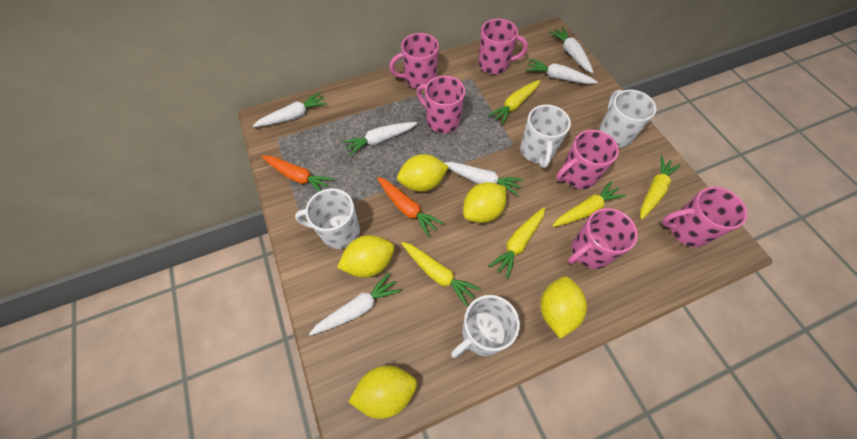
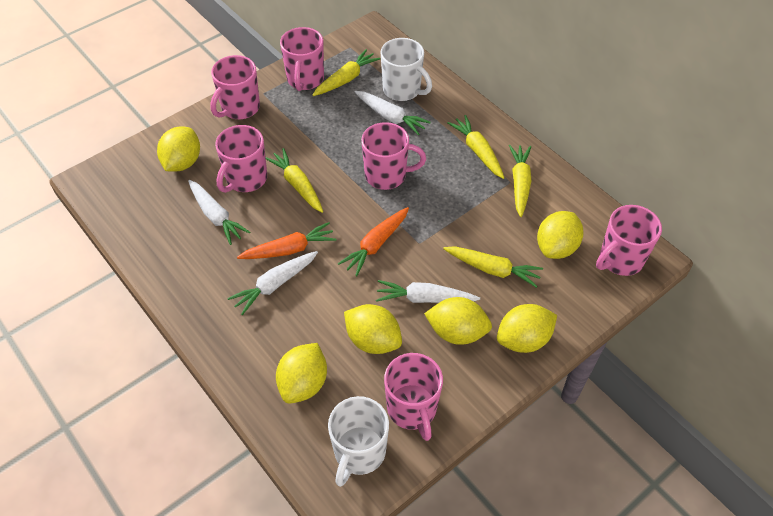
white carrot: [253,92,327,127] [309,273,401,335] [342,122,418,156] [443,162,523,196] [526,59,598,84] [549,27,593,73] = 6 -> [188,180,250,245] [227,251,318,315] [355,91,431,135] [376,280,480,303] = 4
white mug: [295,188,360,249] [451,295,520,358] [520,105,571,168] [598,90,656,148] = 4 -> [328,396,389,487] [381,38,432,101] = 2
yellow lemon: [337,235,395,278] [348,365,417,419] [397,154,449,192] [463,182,507,223] [541,277,587,339] = 5 -> [157,126,200,172] [276,343,327,404] [344,304,402,354] [424,297,492,345] [497,304,557,353] [537,211,584,259] = 6

